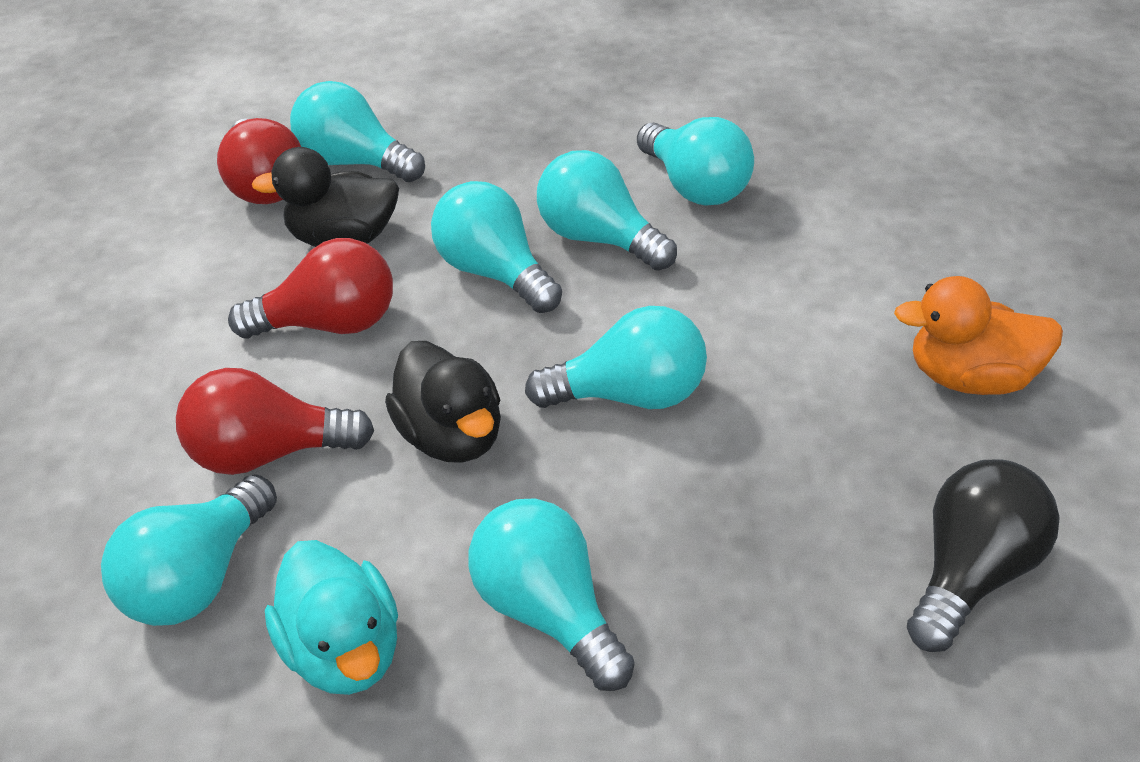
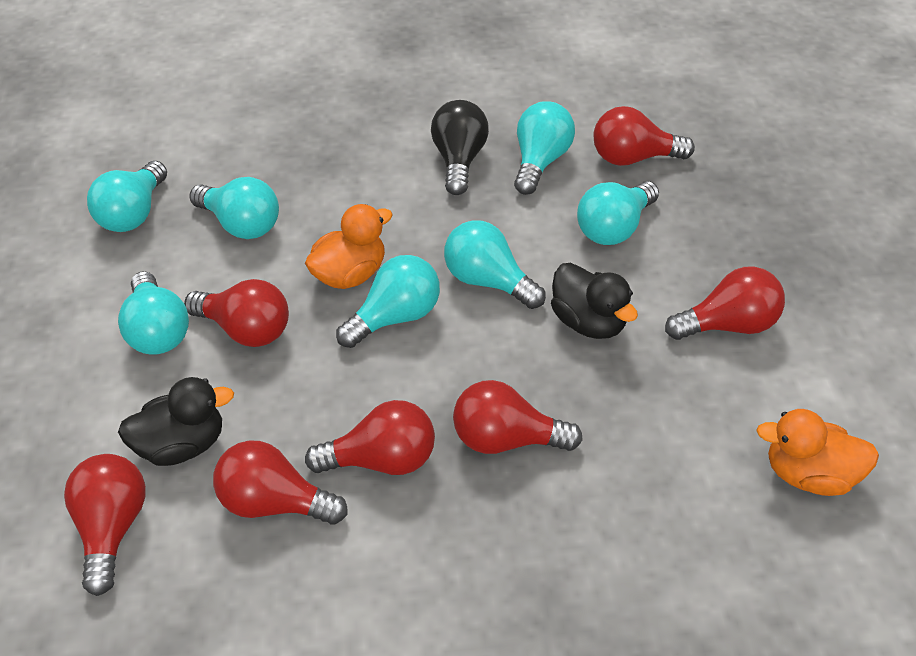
orange duck: [894,276,1063,395] = 1 -> [305,204,393,289] [756,409,879,496] = 2
red light bulb: [176,368,374,475] [217,118,301,204] [228,238,393,339] = 3 -> [64,454,146,596] [184,279,289,347] [213,441,348,525] [305,400,435,475] [453,380,583,454] [593,106,695,166] [665,266,785,340] = 7
turquoise duck: [265,540,398,695] = 1 -> none = 0

